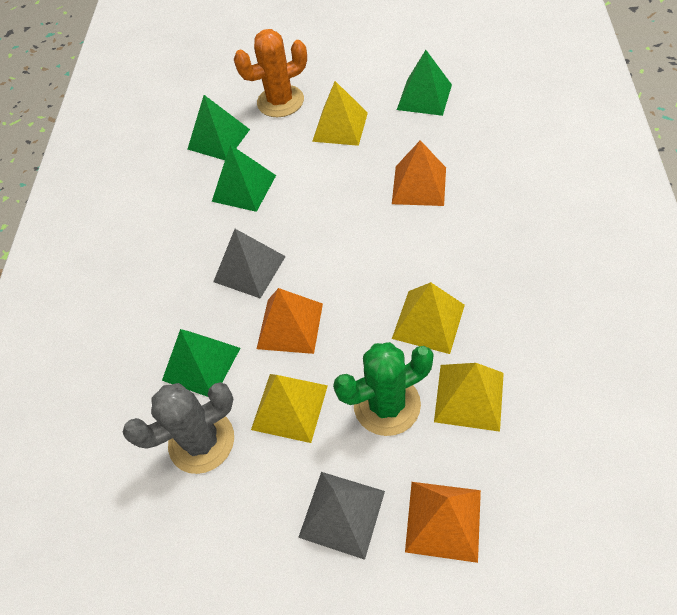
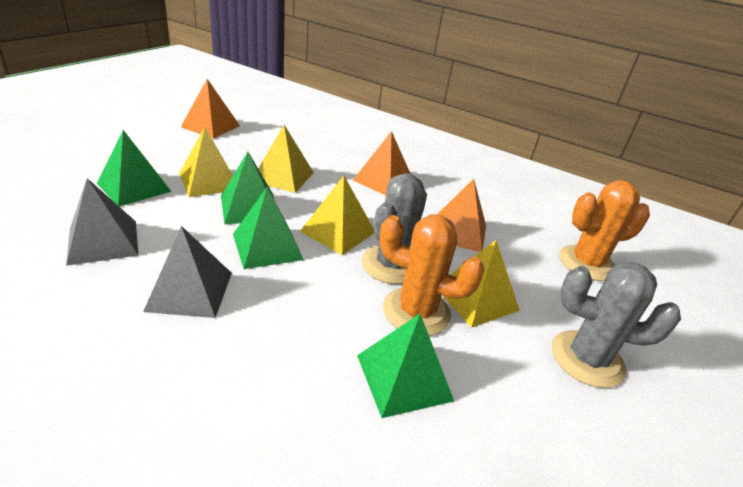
green cactus: [333,342,434,436] = 1 -> none = 0
grey cactus: [123,382,234,474] = 1 -> [361,173,427,284] [552,263,681,388] = 2
orange cactus: [234,29,307,117] = 1 -> [379,214,485,336] [559,180,650,281] = 2

